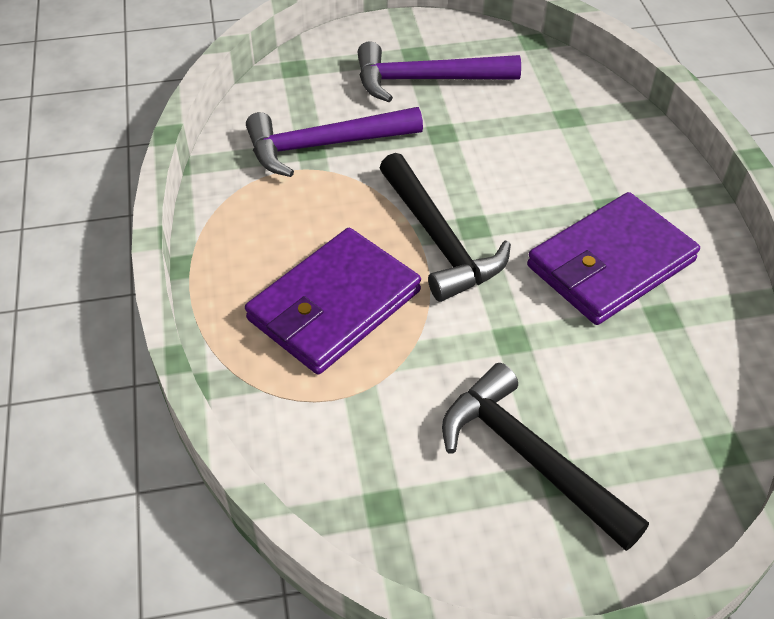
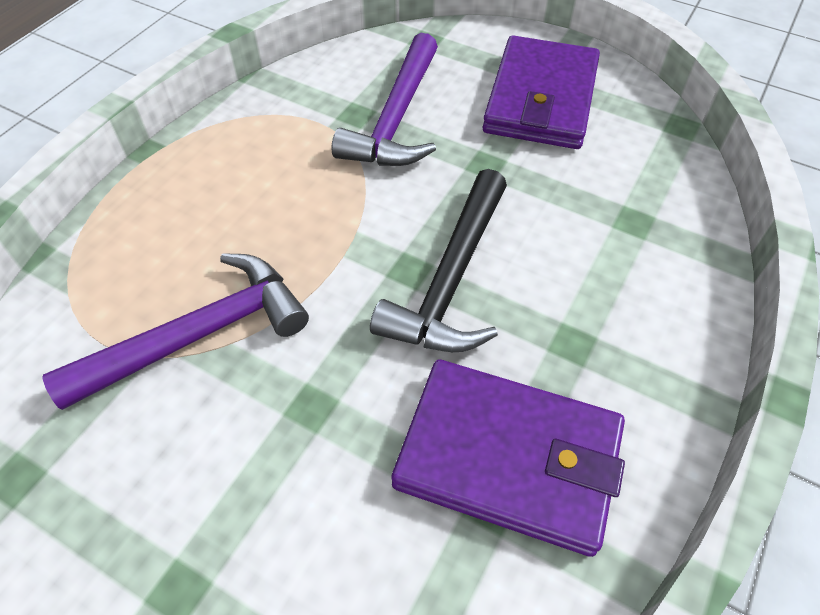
black hammer: [380,153,511,302] [442,363,649,551] = 2 -> [370,169,507,352] = 1

